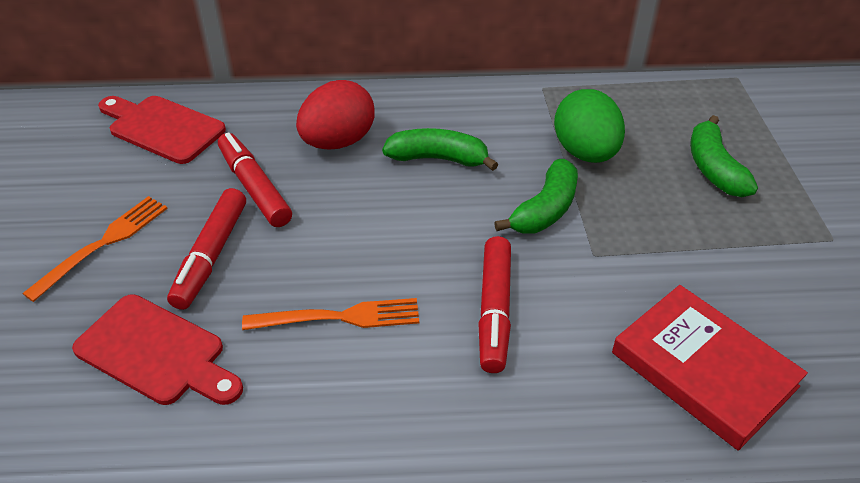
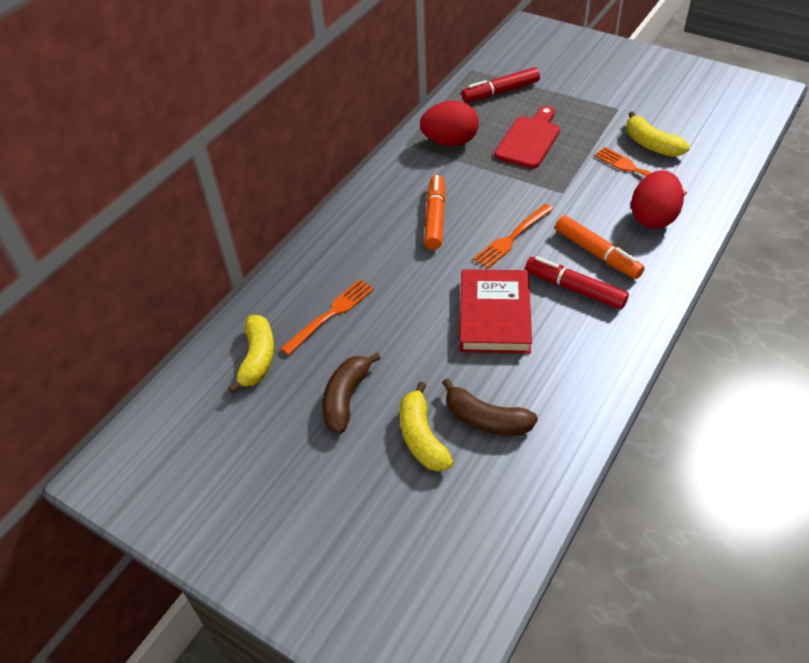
brown banana: none = 0 -> [322,353,381,433] [442,379,538,436] = 2
green banana: [382,128,498,171] [494,159,578,234] [690,115,758,197] = 3 -> none = 0
green egg: [554,89,625,163] = 1 -> none = 0
orange fork: [22,196,168,302] [242,298,419,330] = 2 -> [280,279,374,355] [473,204,553,269] [594,147,687,195] = 3
orange marker: none = 0 -> [424,175,445,250] [555,215,645,279] = 2
red cutting board: [72,294,243,405] [98,96,226,164] = 2 -> [494,106,560,168] = 1
red egg: [296,80,375,149] = 1 -> [420,101,479,146] [631,170,684,229] = 2
red marker: [167,188,246,310] [218,132,292,227] [478,236,511,373] = 3 -> [461,67,540,102] [525,256,629,310] = 2
yellow banana: none = 0 -> [228,315,274,394] [400,382,453,471] [627,111,690,157] = 3

